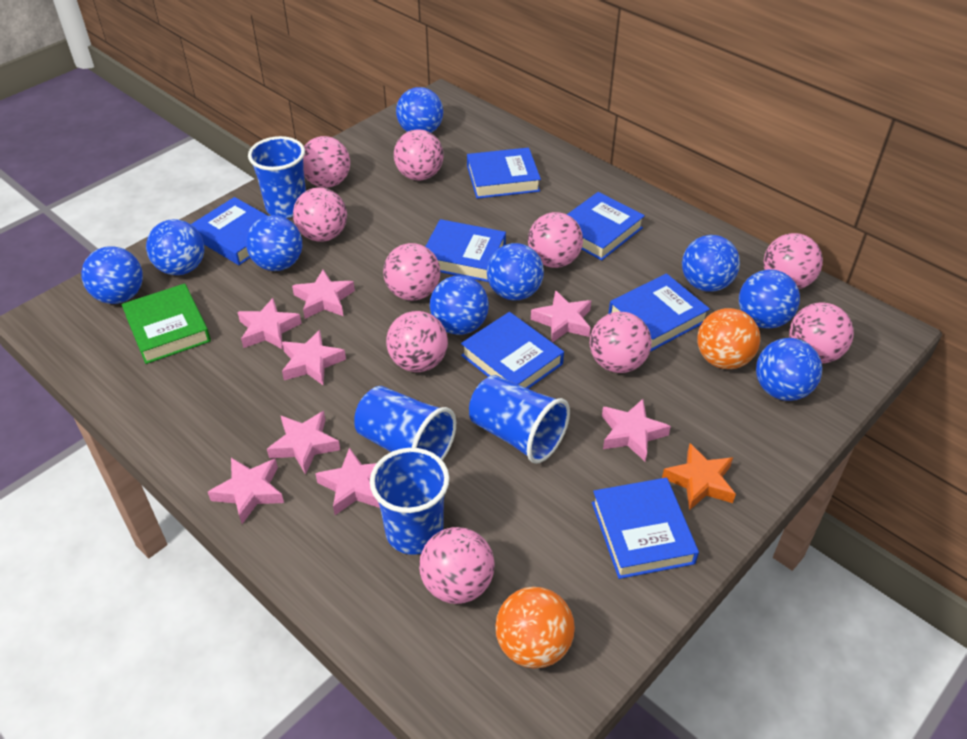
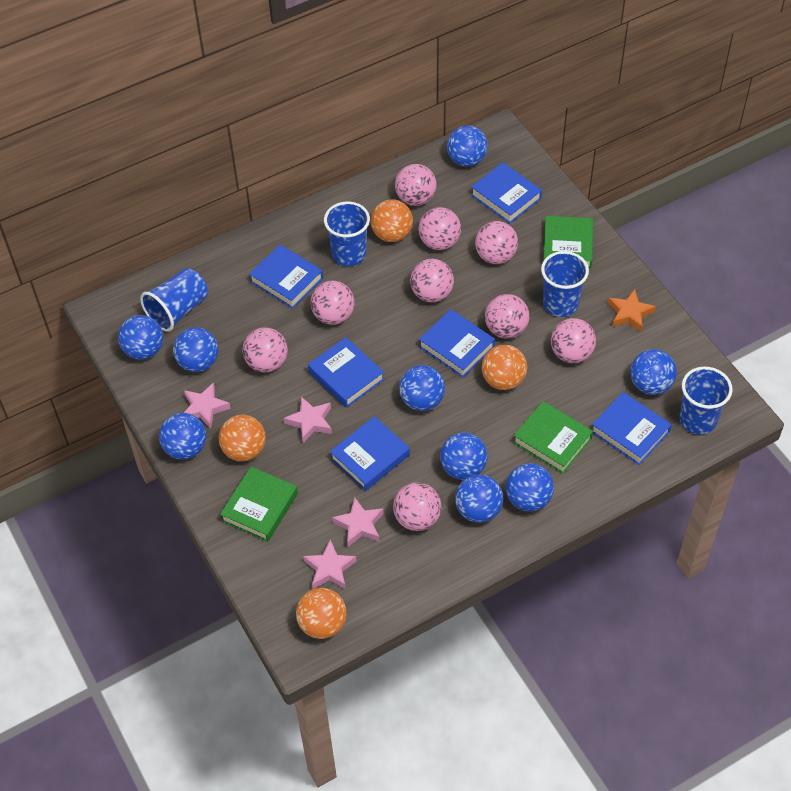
blue book: [191,197,268,265] [425,219,506,282] [461,312,564,389] [467,147,541,199] [567,192,645,260] [592,478,699,579] [608,273,710,352] = 7 -> [249,245,323,309] [308,337,384,408] [330,416,410,491] [419,309,495,377] [471,162,542,223] [592,392,672,465] = 6
green book: [122,284,211,364] = 1 -> [220,467,298,542] [513,401,593,474] [543,216,593,269] = 3
orange ball: [495,587,575,669] [697,308,760,369] = 2 -> [219,415,266,462] [296,588,347,639] [371,199,413,242] [482,345,527,390] = 4
pink ball: [293,187,347,242] [303,136,350,188] [383,243,441,301] [386,311,448,372] [394,129,444,180] [419,527,495,604] [528,212,583,268] [590,312,652,373] [764,233,823,289] [789,302,854,363] = 10 -> [242,327,288,372] [310,281,355,325] [393,482,442,531] [395,164,436,206] [410,259,454,303] [418,207,461,250] [475,221,518,264] [485,294,529,339] [551,318,596,363] = 9
pink star: [208,458,284,524] [238,298,302,350] [267,411,340,475] [282,330,346,385] [292,270,355,319] [315,447,380,515] [531,290,591,343] [602,399,671,461] = 8 -> [184,383,231,429] [284,396,332,443] [303,539,357,589] [332,497,384,547] = 4

